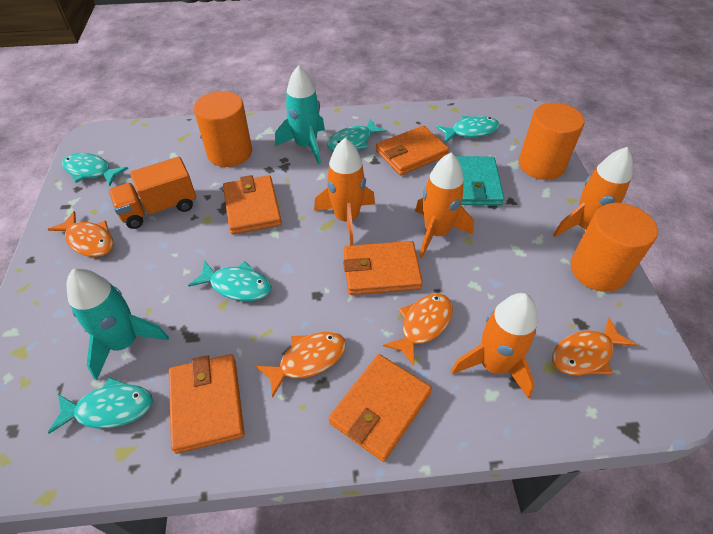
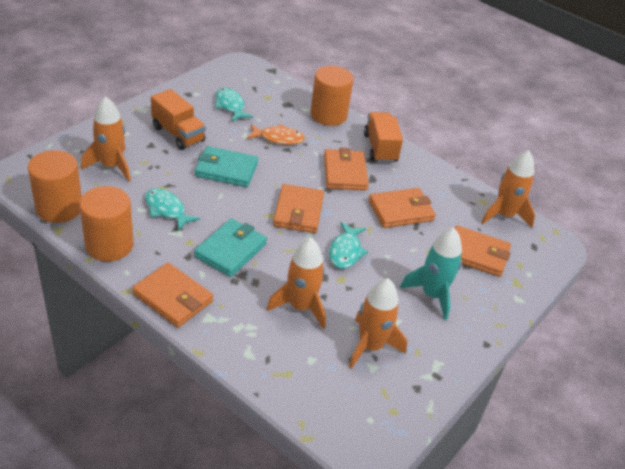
orange fish: [48,211,113,257] [255,332,346,398] [383,293,453,366] [552,317,637,375] = 4 -> [247,124,305,145] = 1
orange truck: [108,157,196,229] = 1 -> [151,89,206,150] [364,112,403,163] = 2
turquoise fish: [48,377,153,434] [62,153,128,186] [188,260,272,301] [327,118,387,151] [436,116,500,142] = 5 -> [145,188,200,231] [215,88,253,121] [329,222,368,269] = 3
turquoise rocket: [67,269,169,380] [275,65,325,165] = 2 -> [400,227,462,320] = 1
turquoise wallet: [456,156,504,206] = 1 -> [194,218,267,277] [195,146,258,187] = 2

